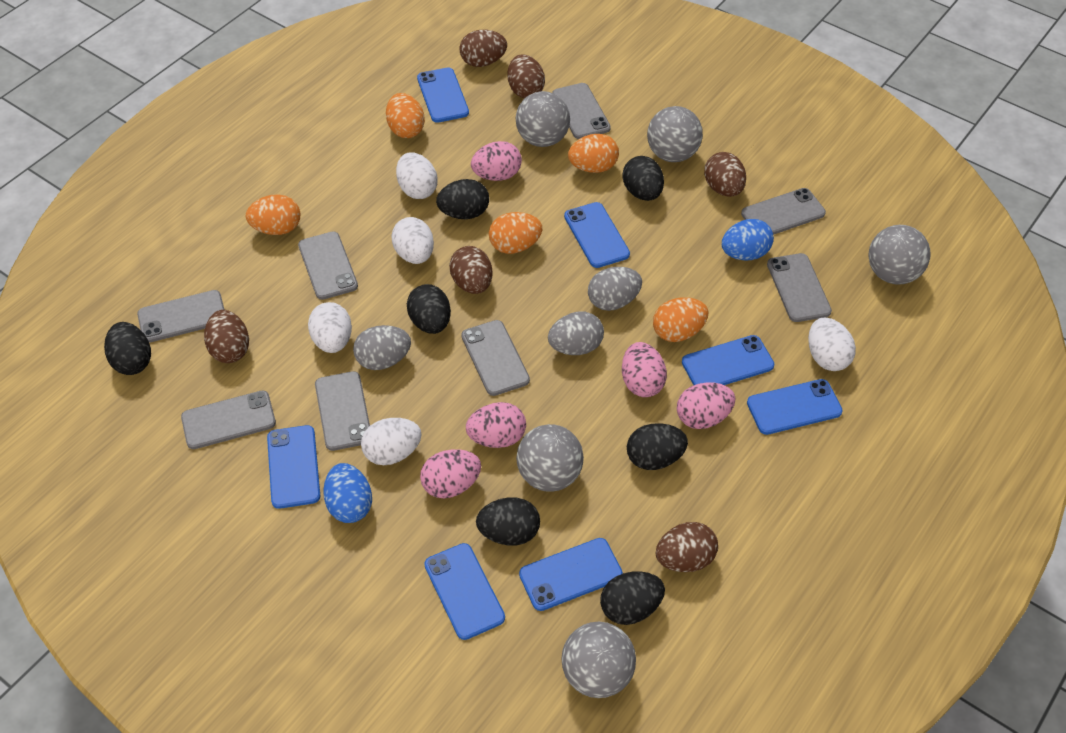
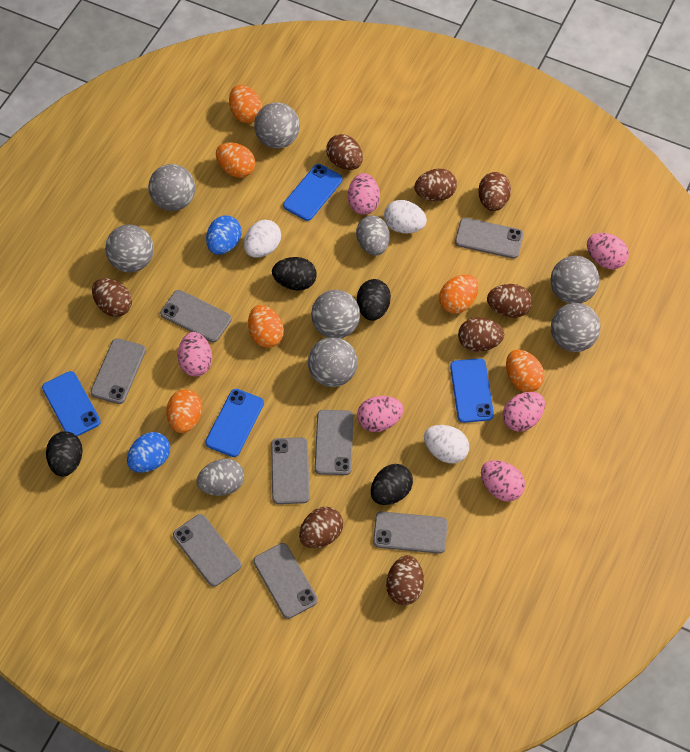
black egg: [104,322,151,375] [407,284,451,334] [436,179,489,219] [476,497,540,546] [600,571,665,625] [623,156,664,201] [627,423,688,470] = 7 -> [46,431,83,477] [272,257,317,291] [357,279,391,321] [371,464,413,505] = 4
blue phone: [267,425,320,509] [417,67,469,123] [424,543,505,640] [519,538,623,611] [564,202,630,268] [682,335,774,385] [747,379,843,435] = 7 -> [42,371,101,436] [205,389,264,457] [283,164,343,221] [450,358,494,423] = 4
brown egg: [204,310,249,363] [449,246,493,294] [459,30,507,67] [507,55,545,98] [656,522,718,572] [704,152,746,197] = 6 -> [92,278,132,317] [299,507,343,548] [326,134,363,170] [386,555,424,605] [414,168,457,201] [458,318,504,352] [478,172,511,211] [487,284,532,318] = 8
grey ball: [516,91,570,147] [516,424,584,492] [561,622,636,698] [647,106,703,162] [868,225,931,285] = 5 -> [105,225,154,273] [148,164,195,211] [254,102,300,149] [308,337,358,387] [311,290,360,338] [550,256,599,303] [551,303,601,352] = 7
grey egg: [353,325,411,370] [548,311,604,355] [588,267,642,311] = 3 -> [196,459,244,496] [356,215,390,255] = 2
orange egg: [245,194,301,235] [386,93,425,138] [489,212,542,254] [568,134,619,173] [653,297,709,342] = 5 -> [167,389,202,433] [216,143,255,178] [229,85,262,123] [248,305,284,348] [439,274,478,314] [506,350,545,392] = 6
pink egg: [420,449,481,498] [466,402,526,448] [471,141,522,181] [622,342,667,397] [677,382,736,429] = 5 -> [178,332,212,377] [348,173,380,215] [357,396,404,432] [481,460,525,502] [503,392,545,432] [587,233,629,269] = 6
white egg: [308,302,352,353] [361,418,422,465] [391,217,434,264] [396,152,438,199] [808,317,856,371] = 5 -> [244,220,281,258] [384,200,427,233] [424,425,469,463] = 3

